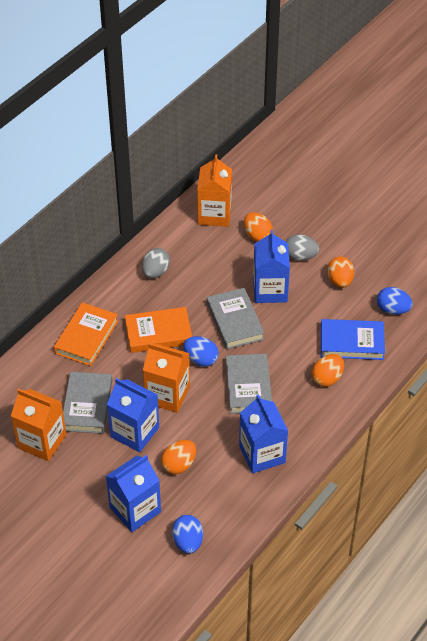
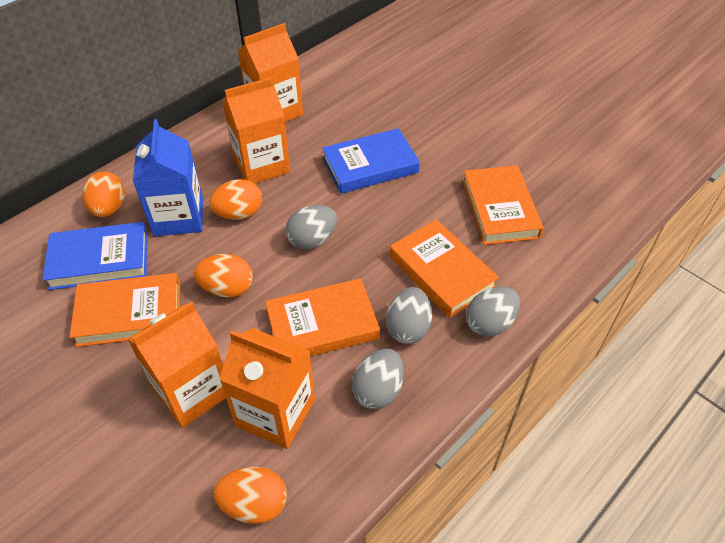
blue book: [321,319,385,360] = 1 -> [42,222,148,290] [322,128,420,194] = 2
blue carton: [106,455,161,532] [107,378,159,452] [239,394,288,473] [253,230,290,303] = 4 -> [133,119,203,236] = 1
blue egg: [172,515,203,554] [184,336,219,367] [377,287,413,315] = 3 -> none = 0
grey book: [63,372,112,434] [207,288,264,350] [226,354,272,414] = 3 -> none = 0
grey egg: [142,248,170,278] [286,234,319,261] = 2 -> [286,205,337,249] [352,349,404,409] [386,287,432,344] [466,286,520,337] = 4
orange book: [54,302,118,366] [125,307,192,353] = 2 -> [70,273,180,347] [265,278,380,356] [390,219,499,318] [462,165,544,245] = 4
orange carton: [11,389,66,461] [143,343,190,413] [197,154,232,227] = 3 -> [127,301,226,428] [219,328,315,449] [222,77,290,184] [238,23,303,122] = 4

